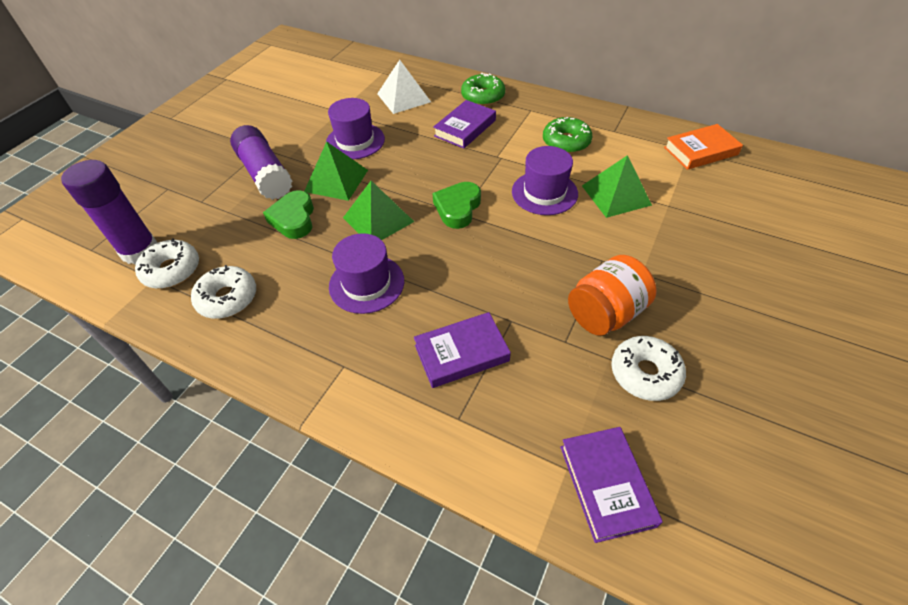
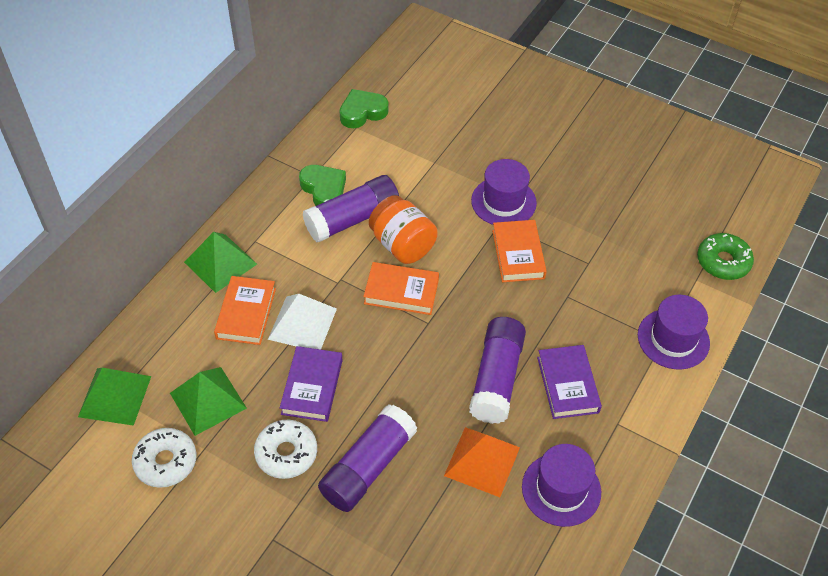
green donut: [461,73,505,106] [543,117,592,153] = 2 -> [697,233,754,280] = 1
orange book: [664,124,743,170] = 1 -> [214,276,276,345] [363,262,439,315] [492,220,547,282] = 3
orange pyramid: none = 0 -> [444,427,520,497] = 1
purple book: [414,312,511,388] [433,100,496,149] [560,427,663,543] = 3 -> [280,346,343,422] [537,345,602,419] = 2
purple glue stick: [61,160,157,264] [230,125,292,200] = 2 -> [303,175,399,242] [318,404,417,512] [469,317,526,424] = 3
white donut: [135,238,199,289] [191,265,256,319] [611,336,686,401] = 3 -> [132,428,196,488] [254,420,317,479] = 2

